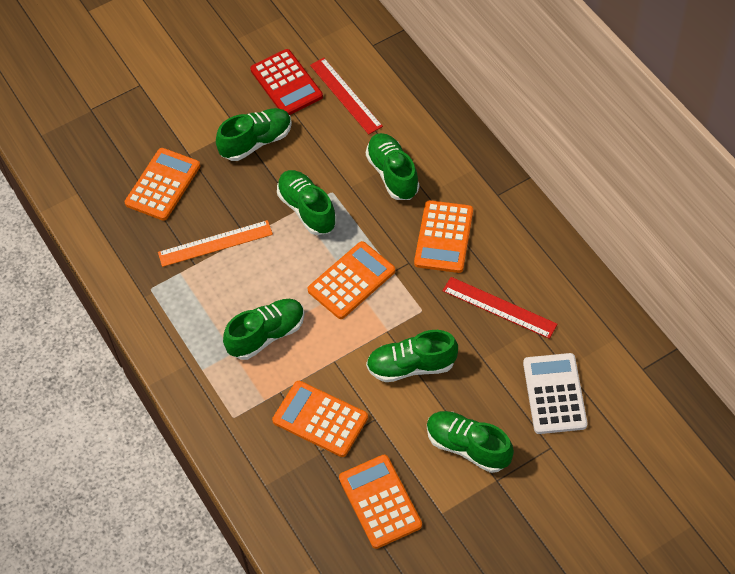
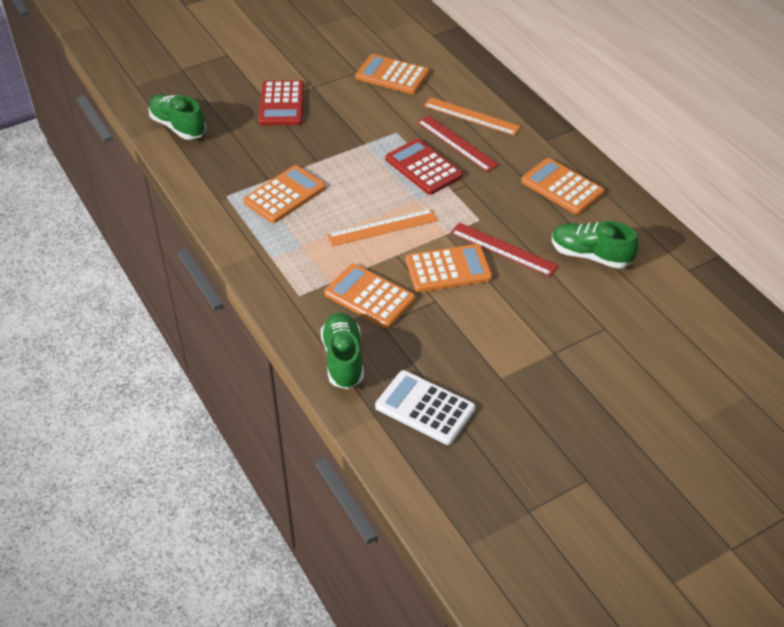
green shoe: [216,108,292,161] [223,299,305,360] [277,170,337,235] [366,133,419,200] [366,330,458,382] [427,411,514,473] = 6 -> [149,94,206,140] [321,313,364,389] [552,221,639,269] = 3
orange ruler: [158,220,273,267] = 1 -> [327,209,438,247] [424,97,521,136] = 2
red calculator: [250,49,323,115] = 1 -> [259,80,304,125] [385,139,463,195] = 2

